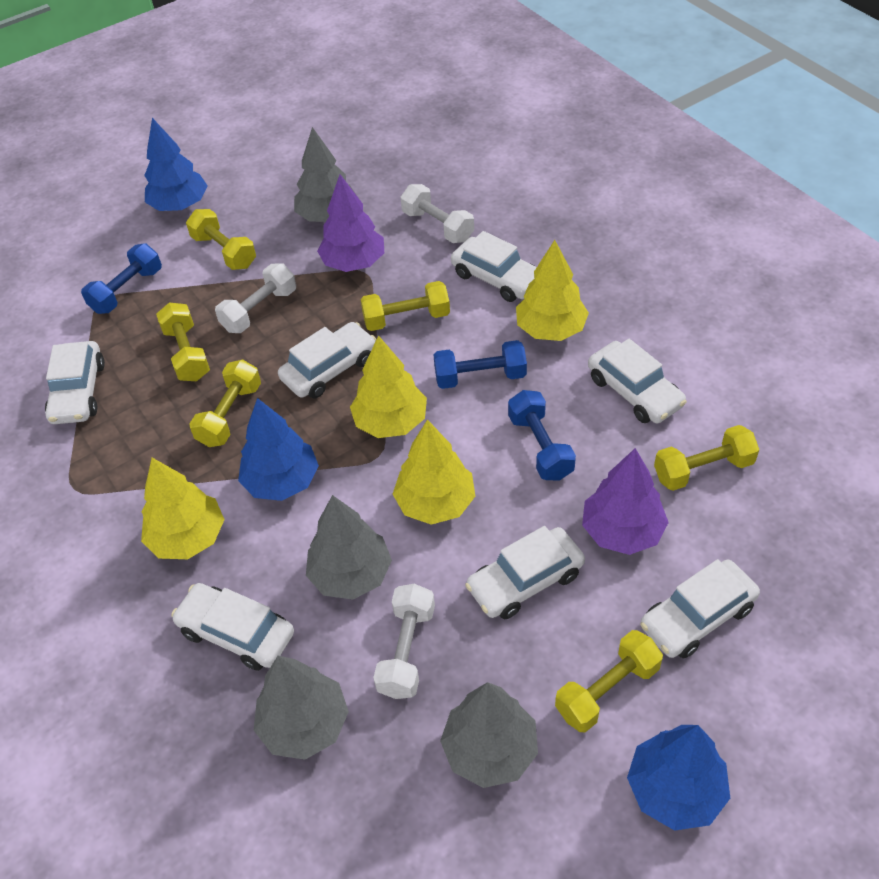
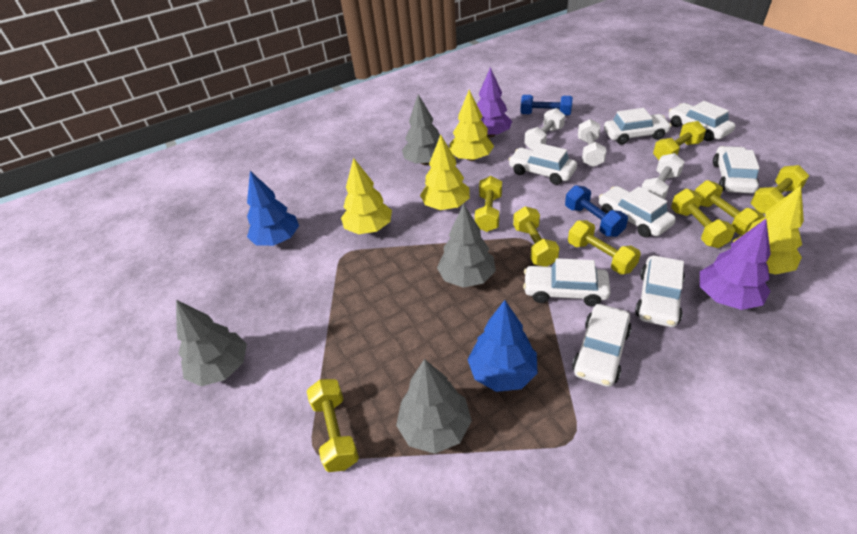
blue dumbbell: [81,244,162,314] [433,340,527,389] [508,390,576,481] = 3 -> [520,95,573,116] [565,185,628,237] = 2
blue tree: [144,118,207,211] [238,398,319,501] [627,725,730,831] = 3 -> [247,171,299,246] [468,300,538,392] = 2
white car: [45,341,105,424] [171,583,294,671] [278,322,376,399] [451,231,537,302] [465,526,585,619] [588,339,687,423] [640,559,760,658] = 7 -> [508,143,577,185] [523,258,611,306] [572,304,632,387] [599,186,676,237] [604,108,672,145] [635,255,685,327] [668,101,735,141] [713,146,760,193] = 8
yellow dumbbell: [156,303,210,381] [186,209,256,270] [189,359,261,447] [360,281,450,331] [555,630,663,732] [654,425,759,491] = 6 -> [307,379,359,472] [475,176,502,232] [513,206,560,267] [568,220,641,274] [653,121,706,160] [671,189,735,248] [695,180,764,235] [751,165,809,214] = 8

